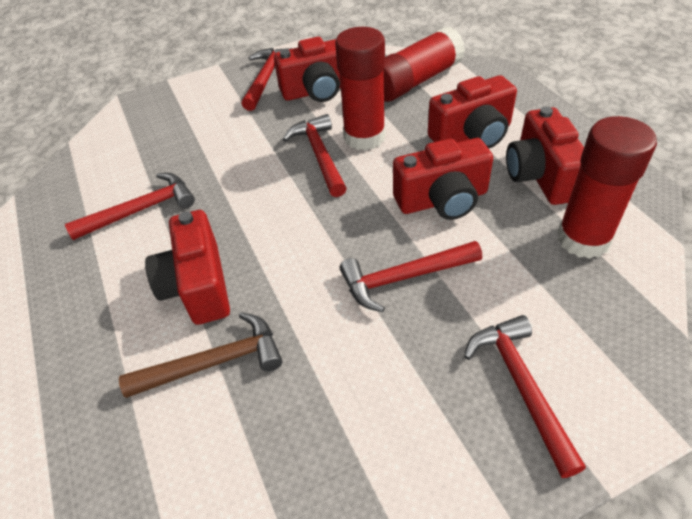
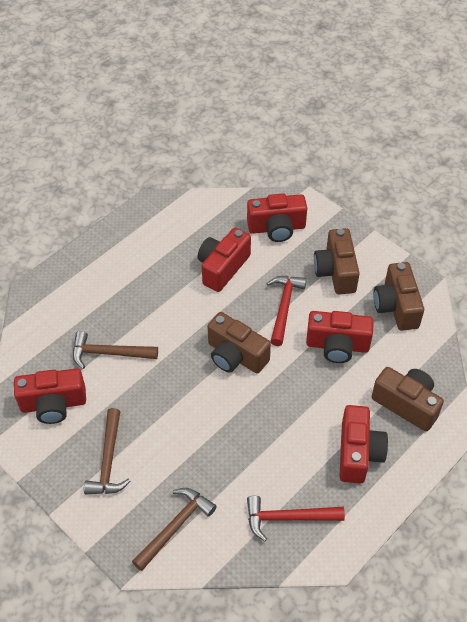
brown camera: none = 0 -> [207,312,271,373] [314,228,360,294] [372,367,444,431] [373,262,424,331] = 4
brown hammer: [119,312,282,398] = 1 -> [73,331,158,369] [84,408,130,494] [132,488,217,571] = 3
red glue stick: [335,27,386,151] [384,27,465,102] [557,116,657,259] = 3 -> none = 0
red hammer: [65,173,195,240] [242,48,293,111] [283,114,347,197] [340,241,482,312] [464,315,586,478] = 5 -> [247,496,345,541] [266,276,307,346] = 2

